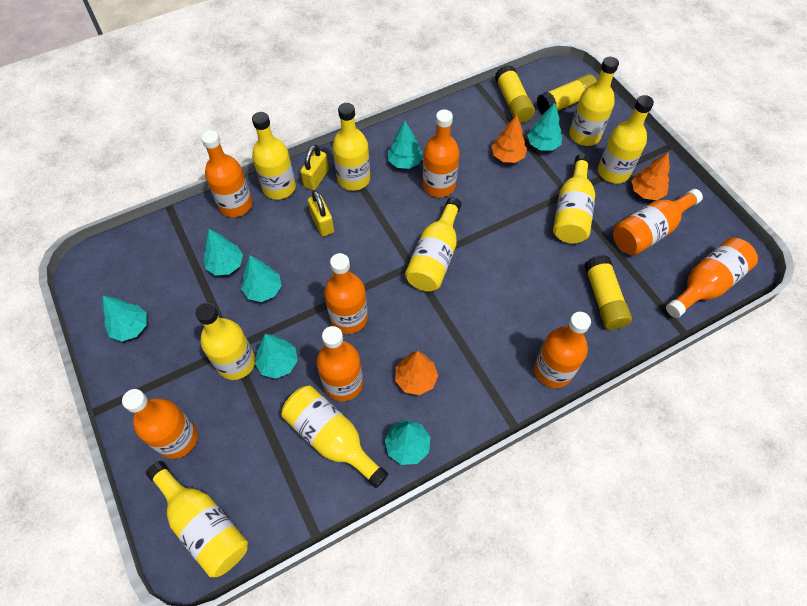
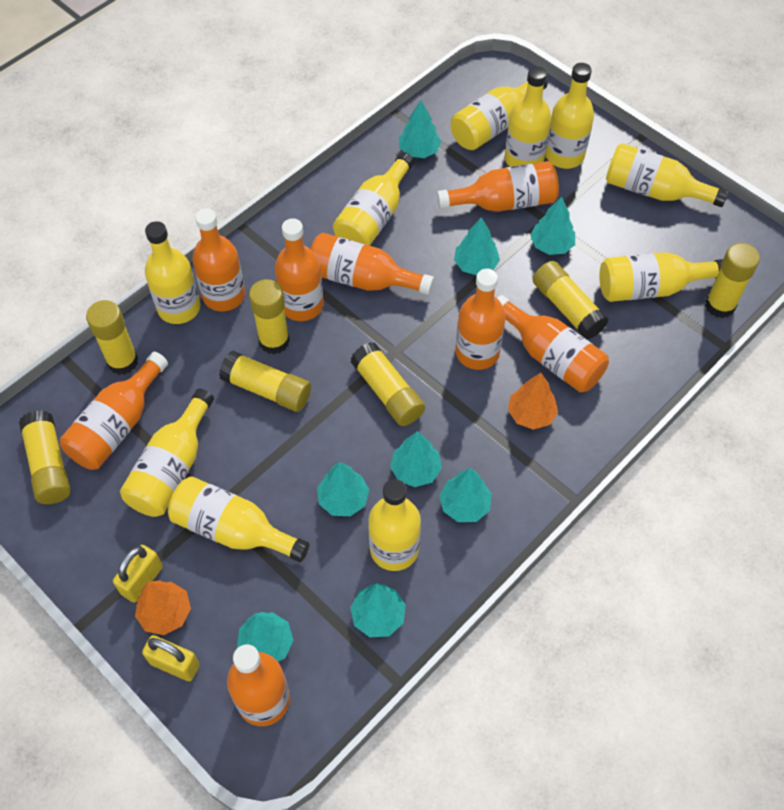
orange tree: [395,351,438,395] [492,115,527,163] [631,153,670,200] = 3 -> [135,580,191,635] [508,373,558,430] = 2
turquoise tree: [102,296,147,341] [204,229,243,275] [241,256,282,302] [255,334,298,379] [385,420,430,465] [388,121,423,169] [527,103,562,151] = 7 -> [237,612,294,662] [317,462,369,516] [350,583,406,637] [390,431,442,487] [399,100,441,158] [439,468,492,522] [454,217,500,275] [530,197,575,255] = 8
yellow bottle: [146,461,248,577] [195,303,255,380] [252,112,296,200] [282,386,388,488] [333,103,370,191] [405,197,462,291] [553,154,595,243] [569,57,619,146] [598,95,654,183] = 9 -> [120,389,214,517] [145,221,200,324] [168,476,309,562] [333,152,414,246] [368,479,421,571] [451,80,547,150] [505,66,552,167] [546,63,594,169] [599,252,723,302] [606,143,729,207] = 10
yellow glue stick: [495,65,535,123] [537,74,597,115] [584,255,632,330] = 3 -> [19,410,71,504] [86,300,138,375] [219,351,311,412] [249,279,290,354] [351,342,425,426] [533,261,609,339] [705,243,760,318] = 7

